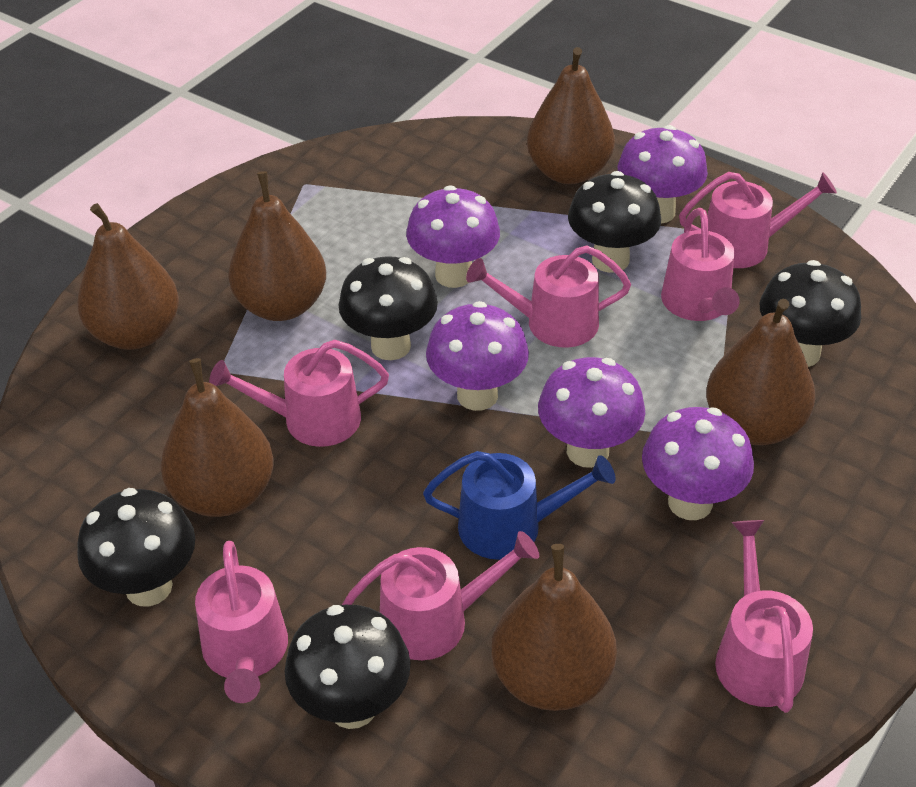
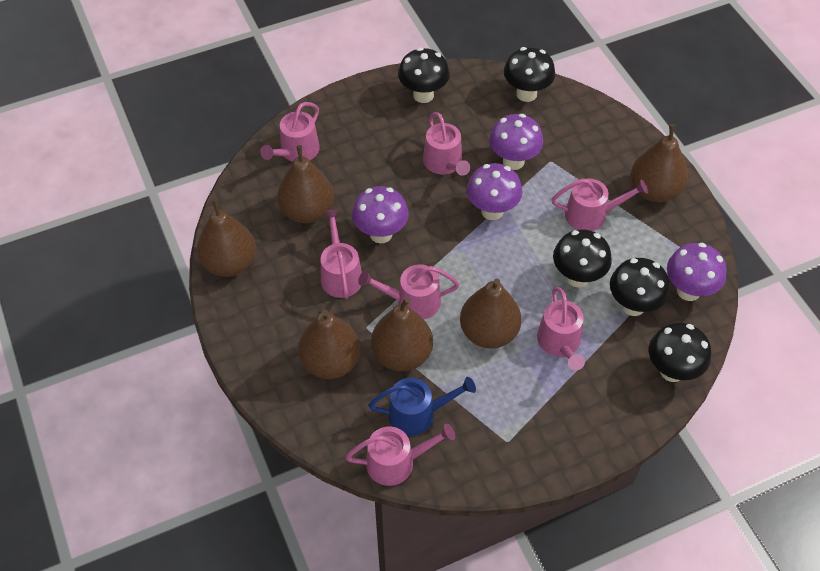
purple mushroom: [406,185,500,288] [426,301,529,411] [538,357,645,468] [618,125,708,224] [642,407,754,520] = 5 -> [352,186,409,243] [467,163,523,220] [489,114,543,170] [667,243,727,301] = 4

